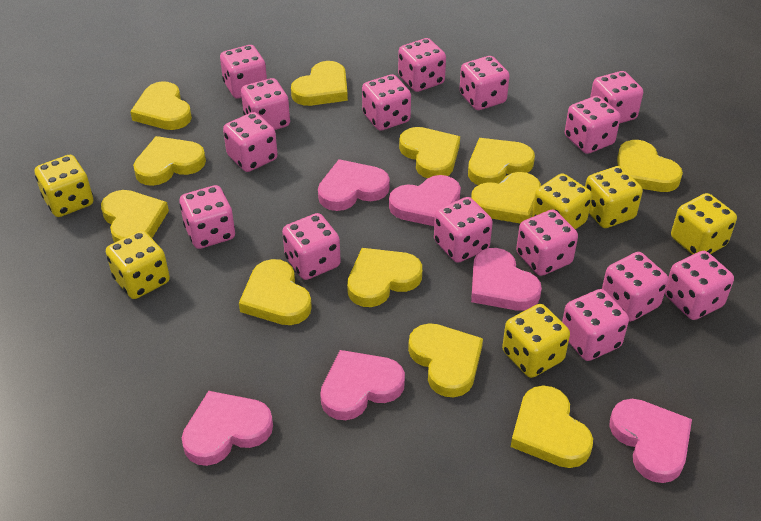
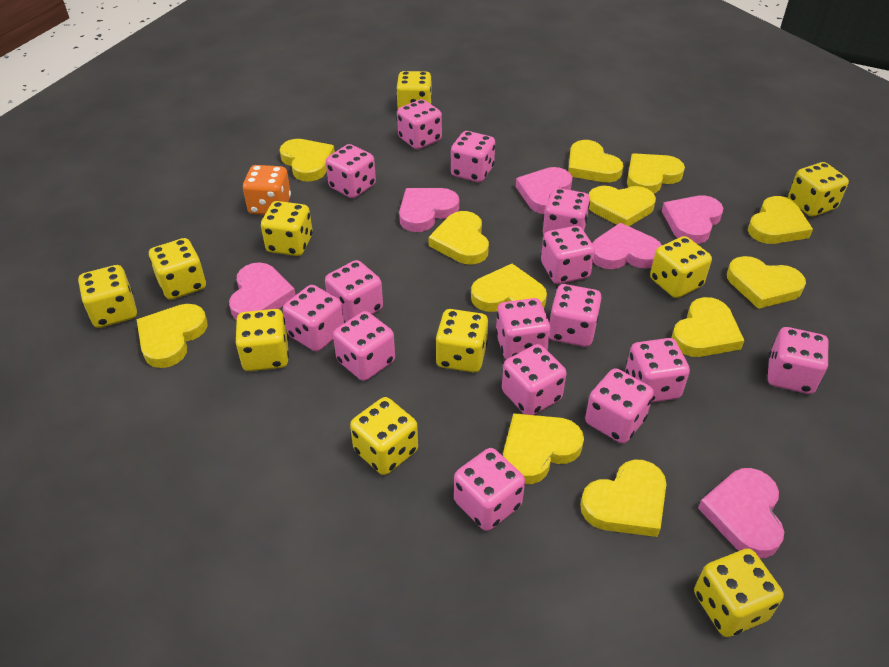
orange dice: none = 0 -> [243,165,291,215] = 1
yellow dice: [35,155,93,217] [106,230,170,299] [502,304,570,378] [532,173,592,230] [585,166,643,228] [671,193,737,255] = 6 -> [78,265,137,328] [149,238,206,300] [235,309,289,371] [261,201,313,256] [350,397,418,475] [396,71,432,109] [435,309,488,373] [650,236,712,298] [694,548,784,637] [788,162,849,217] = 10

